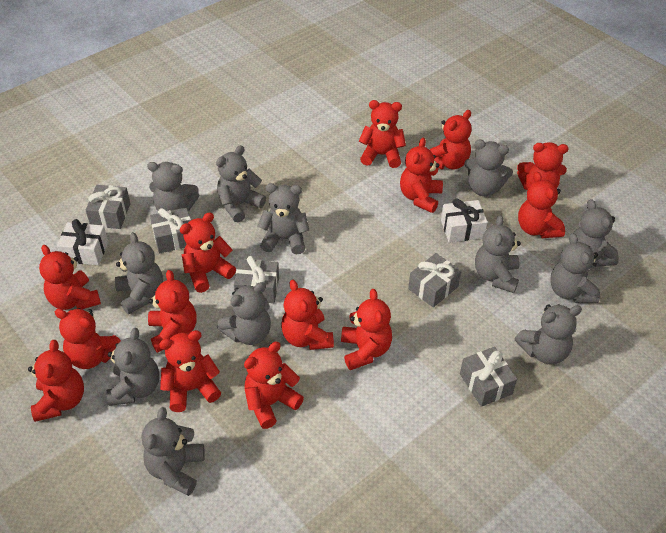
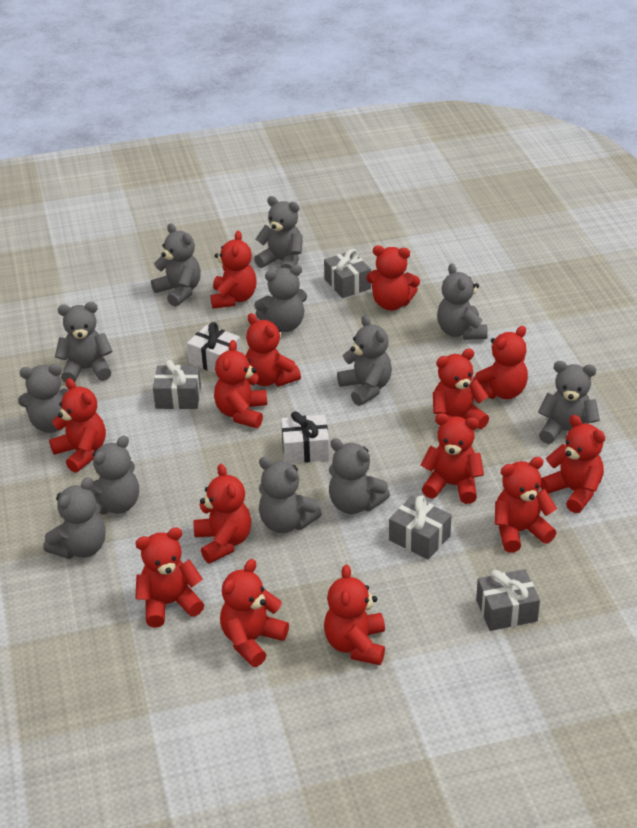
grey gift: [86,185,130,229] [150,207,191,254] [234,256,279,303] [408,253,461,307] [460,347,517,407] = 5 -> [153,360,201,409] [324,249,371,298] [389,495,452,560] [476,569,540,631] = 4

